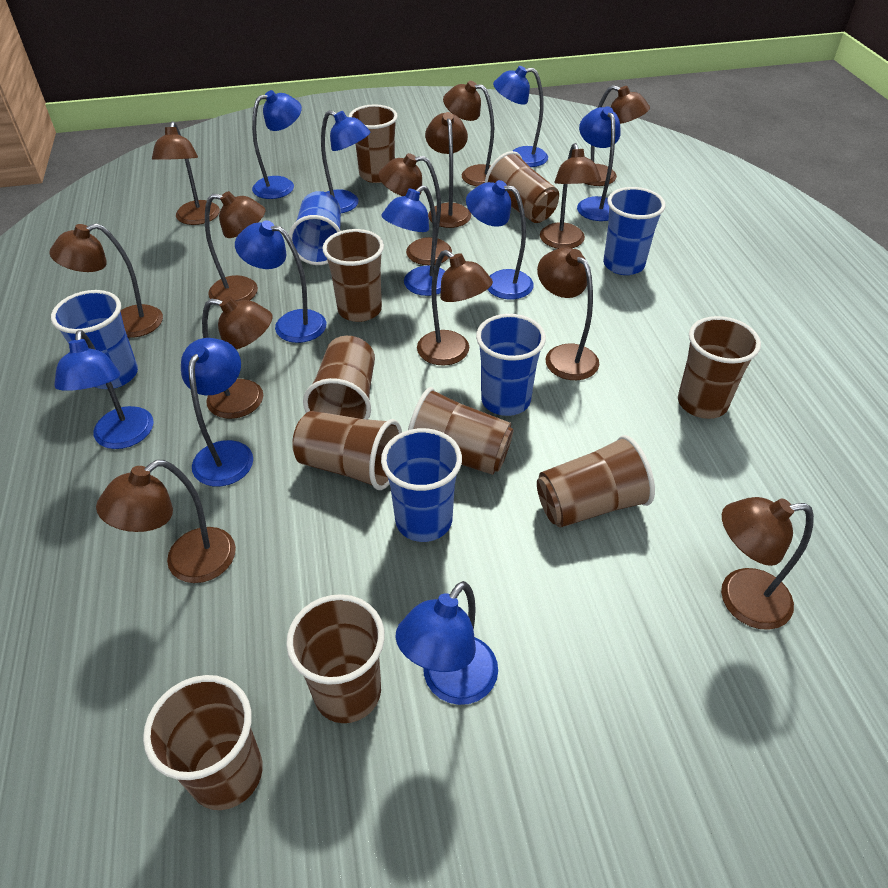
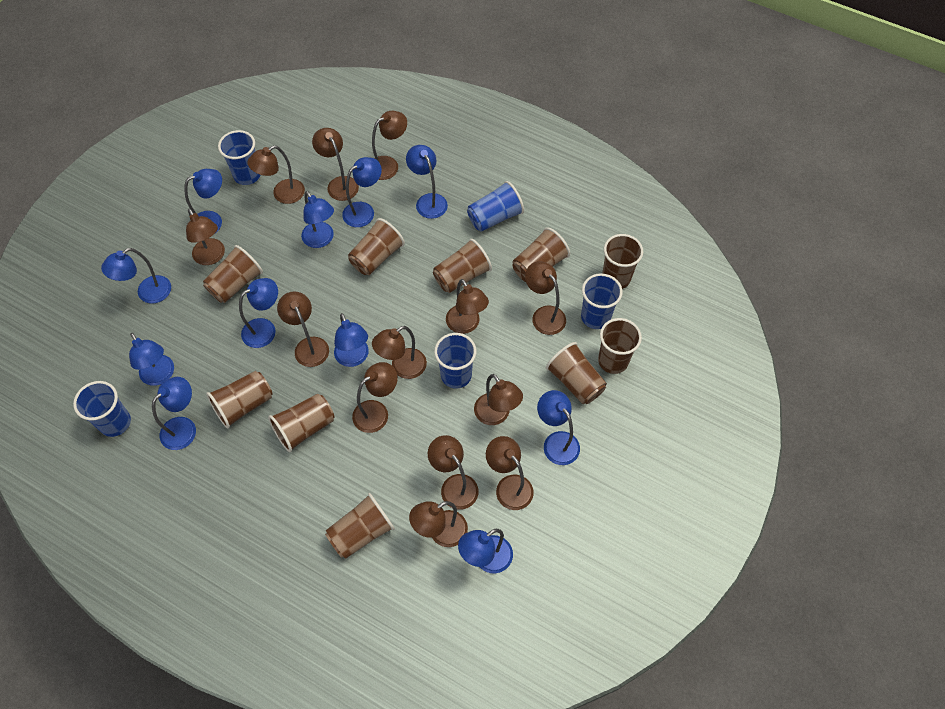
blue lamp: [54,330,154,449] [181,338,253,487] [235,220,326,343] [252,90,302,199] [321,110,370,213] [382,185,445,296] [395,581,498,705] [466,180,534,300] [493,66,548,167] [577,106,621,221] = 10 -> [101,248,171,304] [129,333,174,386] [152,377,196,450] [184,169,222,232] [239,278,278,348] [301,191,334,248] [334,313,369,367] [342,157,382,227] [406,145,448,219] [458,529,513,573] [537,390,580,465] = 11

